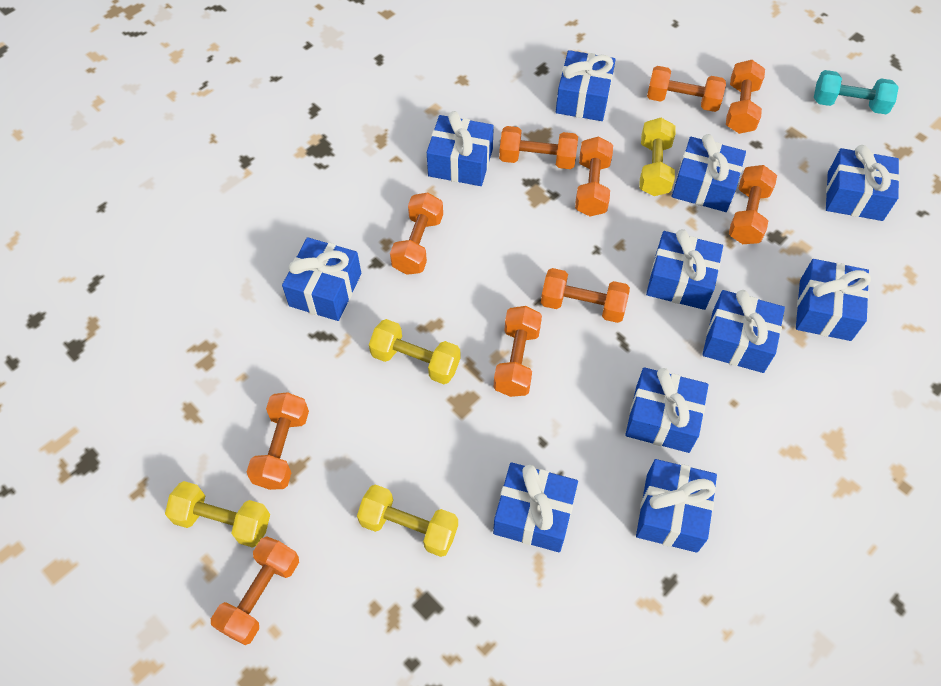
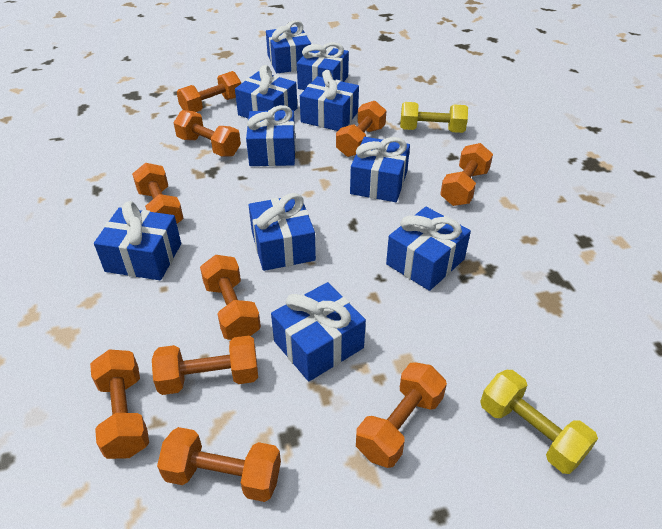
blue gift: [282,237,361,321] [427,111,494,186] [493,462,578,552] [556,50,616,121] [625,367,708,453] [636,459,717,553] [646,229,723,310] [672,134,746,212] [702,290,785,373] [796,259,871,341] [826,145,900,221] = 11 -> [94,201,181,280] [235,65,297,118] [246,105,296,166] [249,193,316,271] [266,20,311,73] [271,282,366,381] [297,42,349,90] [300,70,359,131] [350,137,410,202] [386,207,471,291] = 10
turquoise dumbbell: [814,70,899,114] = 1 -> none = 0
yellow dumbbell: [165,481,270,548] [357,484,458,557] [369,319,461,384] [639,118,675,196] = 4 -> [400,102,468,133] [480,370,598,474] = 2

